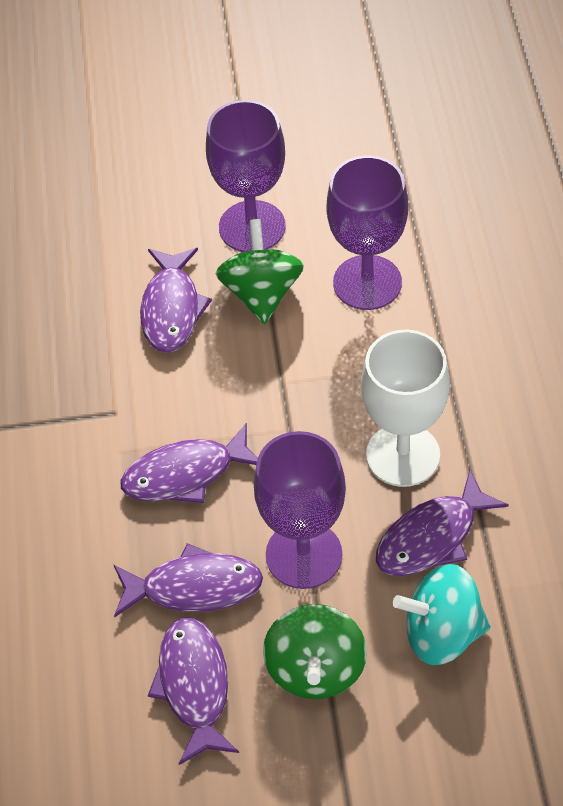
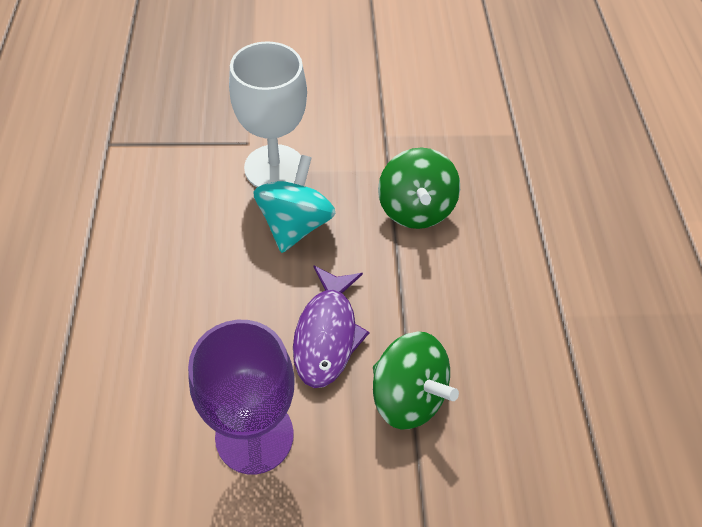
purple fish: [114,543,263,617] [121,423,258,503] [140,248,212,353] [148,617,239,765] [376,470,509,576] = 5 -> [293,265,370,388] = 1
purple goblet: [206,100,286,252] [254,431,346,589] [327,156,408,310] = 3 -> [188,320,295,474] = 1

